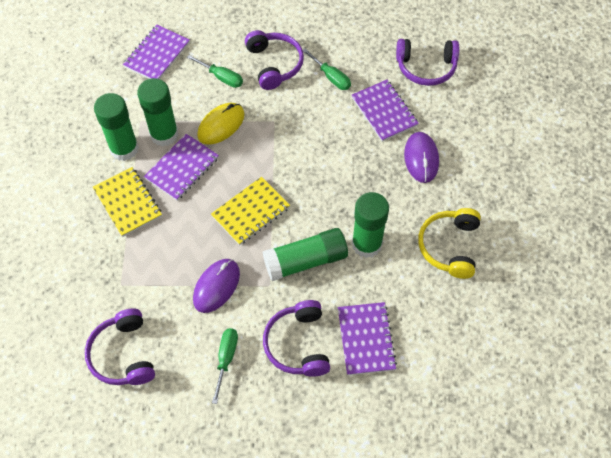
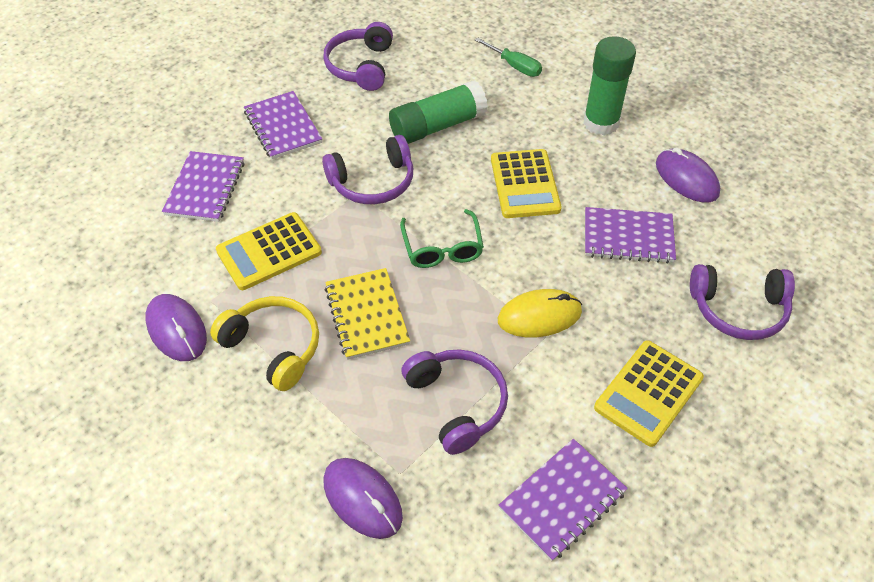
green glasses: none = 0 -> [400,209,484,268] = 1
green glue stick: [94,93,139,161] [137,78,178,147] [263,228,348,281] [352,192,389,258] = 4 -> [389,80,488,144] [583,36,636,136] = 2
green screwdriver: [187,55,243,88] [212,328,238,404] [303,49,351,90] = 3 -> [475,38,542,77] = 1
purple mouse: [193,259,240,313] [404,132,439,183] = 2 -> [145,294,207,361] [323,458,403,539] [656,148,720,202] = 3
yellow calculator: none = 0 -> [216,212,322,290] [491,149,562,218] [594,340,704,447] = 3
yellow notebook: [93,167,162,237] [211,177,290,245] = 2 -> [325,268,410,360] = 1

